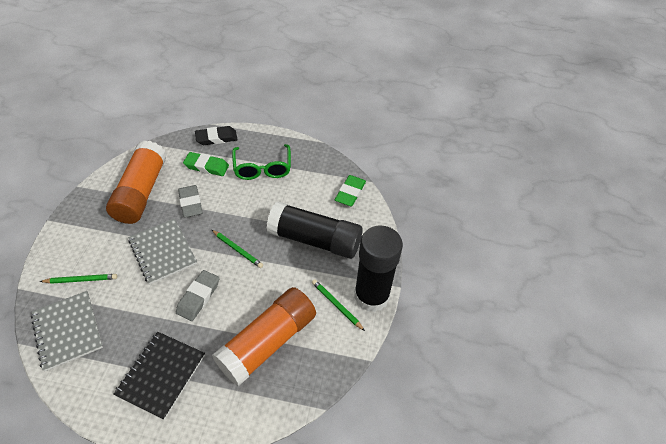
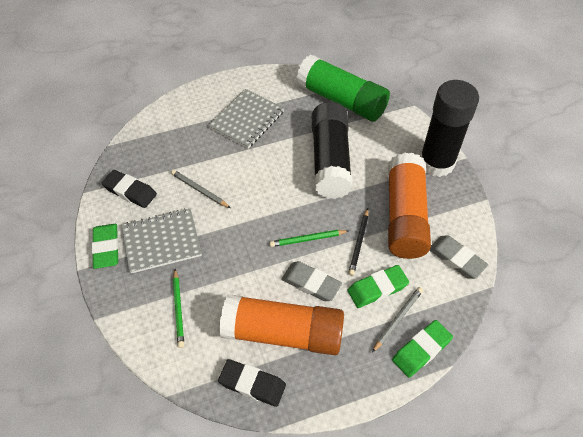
black eraser: [195,126,238,145] = 1 -> [102,170,157,208] [218,359,286,407] = 2
black notebook: [113,332,205,420] = 1 -> none = 0
black pencil: none = 0 -> [348,208,368,276] = 1
green eraser: [183,152,229,176] [335,175,366,206] = 2 -> [92,224,119,269] [348,265,409,308] [392,320,453,378] = 3
green glasses: [232,144,291,180] = 1 -> none = 0
green glue stick: none = 0 -> [296,54,390,122] = 1
green pencil: [40,274,117,284] [212,230,263,268] [312,279,365,331] = 3 -> [173,269,184,348] [270,230,349,247] = 2
grey pencil: none = 0 -> [171,170,231,208] [372,287,423,353] = 2

